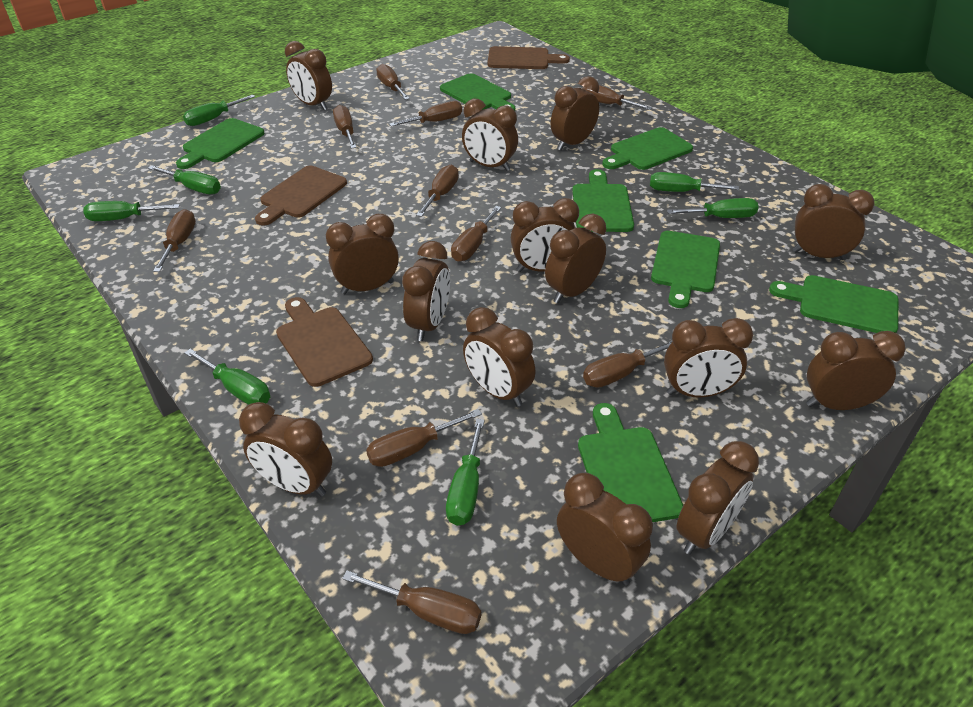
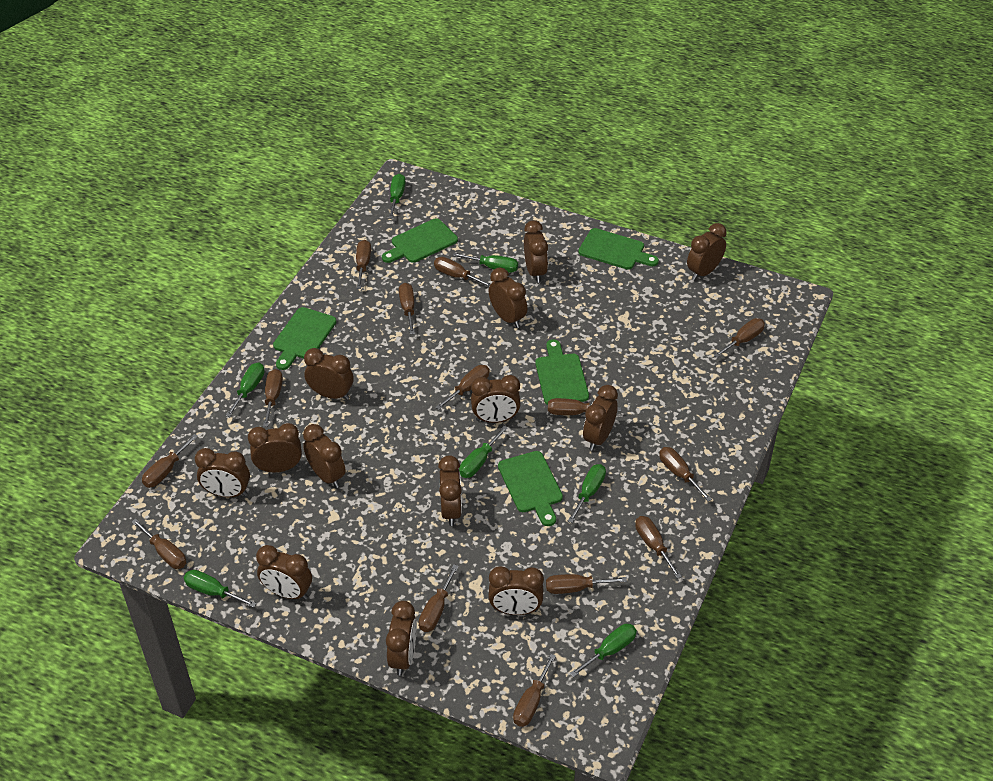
brown clock: [239,402,332,497] [285,41,332,110] [326,214,399,294] [402,241,450,341] [462,99,518,171] [463,307,535,407] [511,198,579,272] [545,214,606,304] [551,76,599,150] [557,473,653,585] [664,318,753,397] [676,441,759,555] [793,184,875,260] [806,331,906,410] = 14 -> [195,448,250,497] [248,423,302,473] [256,545,312,600] [303,424,346,488] [304,348,353,400] [386,601,417,676] [438,455,462,526] [471,375,521,423] [488,566,544,615] [489,267,527,328] [524,220,548,283] [583,385,618,451] [687,223,727,280] = 13
brown cutting board: [255,165,347,226] [276,297,373,387] [488,46,570,69] = 3 -> none = 0
brown screwdriver: [153,209,196,272] [333,105,357,149] [342,570,481,634] [366,409,482,467] [376,64,410,100] [389,101,462,127] [416,165,459,217] [451,206,501,262] [582,85,652,110] [583,341,673,388] = 10 -> [131,518,186,569] [142,434,198,488] [263,369,283,427] [356,240,371,289] [399,283,415,335] [419,564,459,632] [434,257,490,287] [435,365,490,410] [513,654,556,727] [546,574,627,594] [548,398,621,415] [635,516,682,579] [659,447,712,502] [713,318,765,358] = 14
green cutting board: [176,118,264,169] [440,73,515,110] [572,169,634,232] [578,403,683,522] [602,127,693,170] [651,231,720,308] [769,275,898,333] = 7 -> [273,307,336,370] [382,218,458,263] [498,451,563,526] [535,339,589,405] [578,228,659,269] = 5

